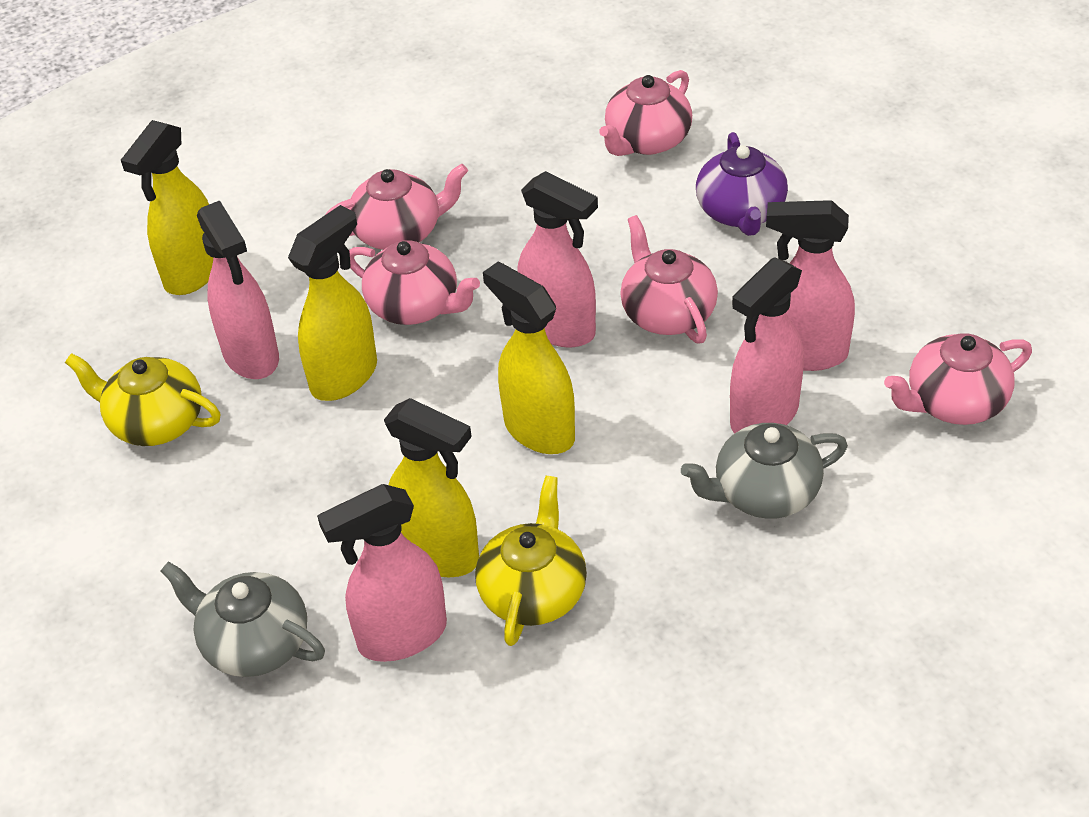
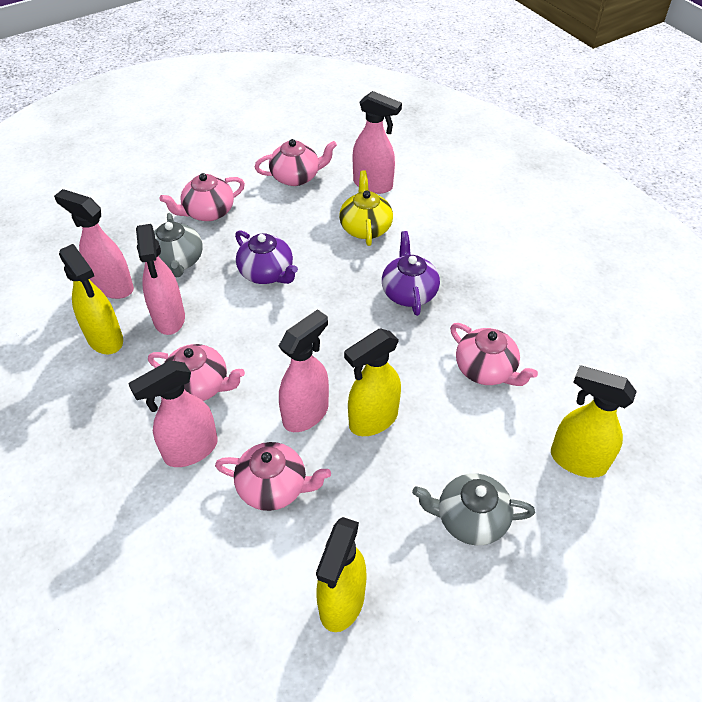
purple teapot: [696,132,788,236] = 1 -> [235,230,298,284] [382,231,440,316] = 2
yellow teapot: [65,353,221,446] [475,476,587,646] = 2 -> [339,170,393,246] = 1

